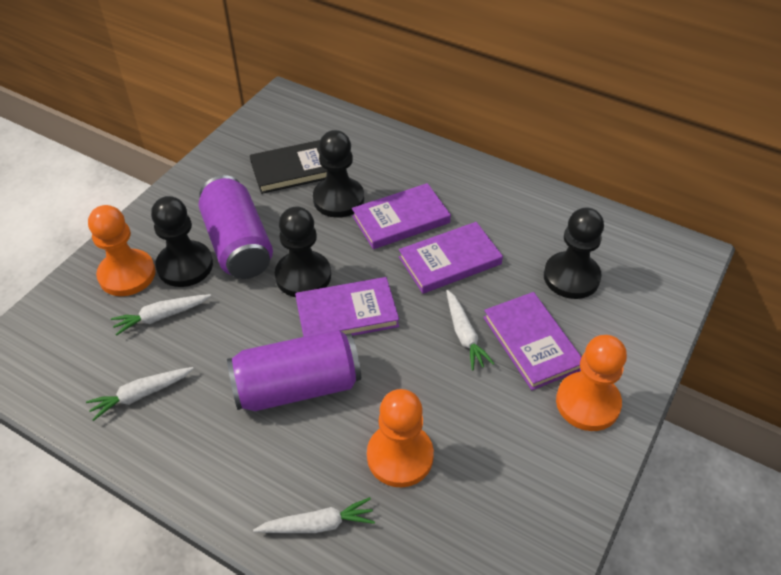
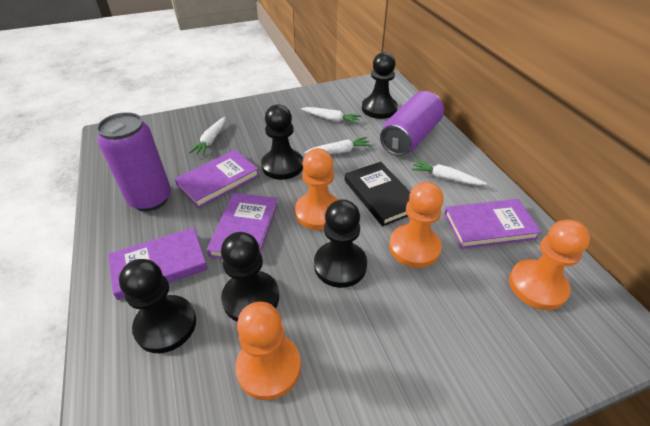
black pawn: [151,196,213,287] [275,207,331,297] [313,130,364,218] [544,208,604,299] = 4 -> [119,259,196,353] [221,232,279,322] [261,104,303,180] [314,199,367,288] [362,52,398,119] = 5
orange pawn: [88,205,156,296] [367,389,434,487] [556,335,627,431] = 3 -> [235,302,301,400] [295,148,339,230] [389,182,444,268] [509,220,590,310] = 4

